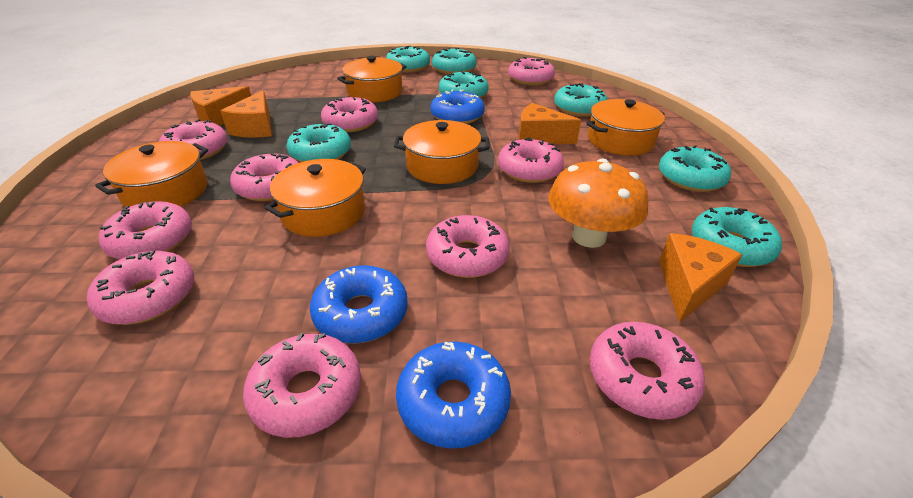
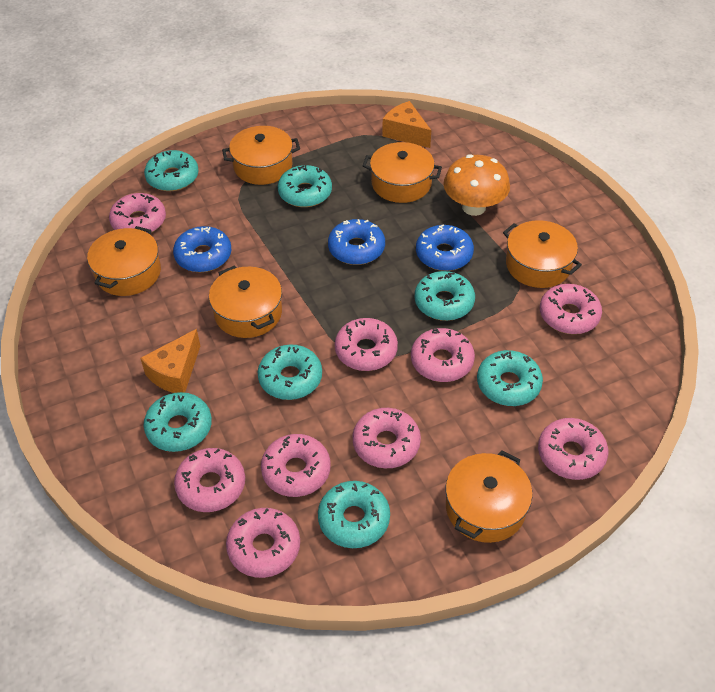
orange cheese: [190,86,251,126] [221,90,272,138] [518,103,581,144] [659,233,742,323] = 4 -> [140,329,200,393] [382,101,431,148] = 2
orange pot: [95,141,208,207] [265,159,366,237] [337,56,407,102] [394,120,490,184] [586,99,665,156] = 5 -> [87,226,161,296] [209,266,282,338] [222,126,300,185] [362,142,442,203] [446,451,533,543] [503,220,582,288] = 6
pink donut: [87,251,194,325] [99,201,192,259] [159,119,228,160] [230,153,299,201] [243,333,361,438] [321,97,378,132] [426,215,510,278] [498,138,564,183] [508,57,555,86] [590,322,705,420] = 10 -> [109,193,166,233] [174,448,245,512] [226,508,300,578] [261,434,331,497] [335,318,398,371] [353,408,421,468] [411,328,475,382] [538,418,608,480] [540,284,602,334] = 9

